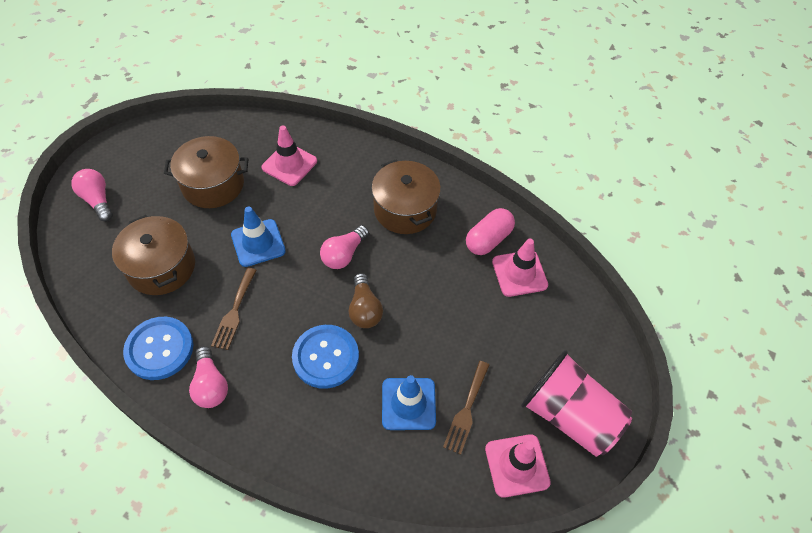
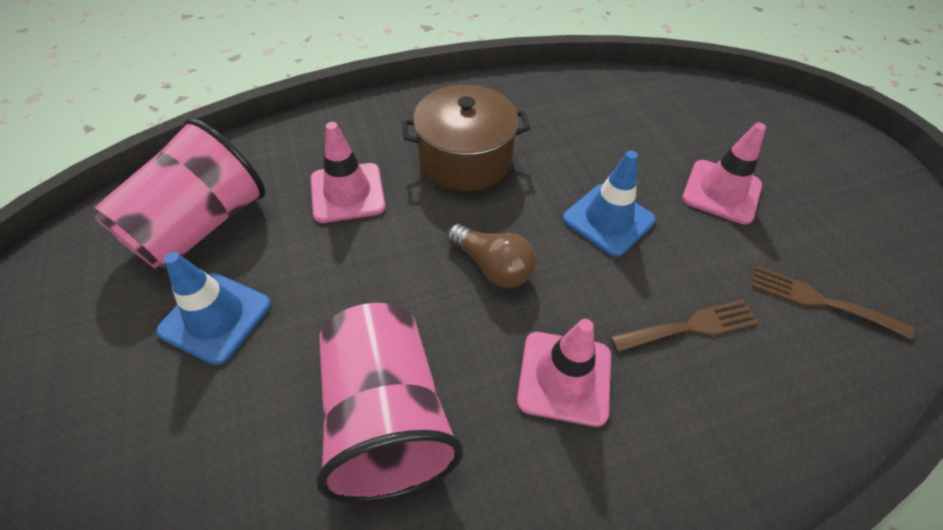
blue button: [123,317,193,380] [292,325,359,389] = 2 -> none = 0
brown pot: [112,215,195,295] [164,136,249,208] [371,159,441,234] = 3 -> [402,85,530,191] = 1
pink capsule: [466,208,515,255] = 1 -> none = 0
pink cup: [521,350,632,457] = 1 -> [94,118,265,269] [316,303,463,503] = 2
pink light bulb: [71,169,113,221] [189,346,228,408] [320,225,369,269] = 3 -> none = 0

